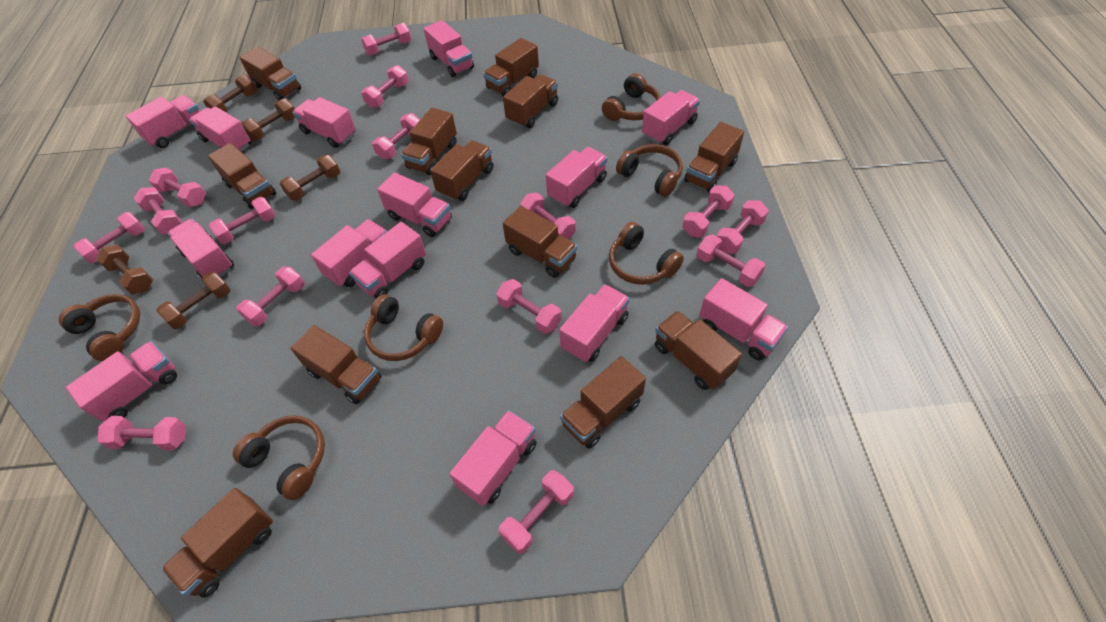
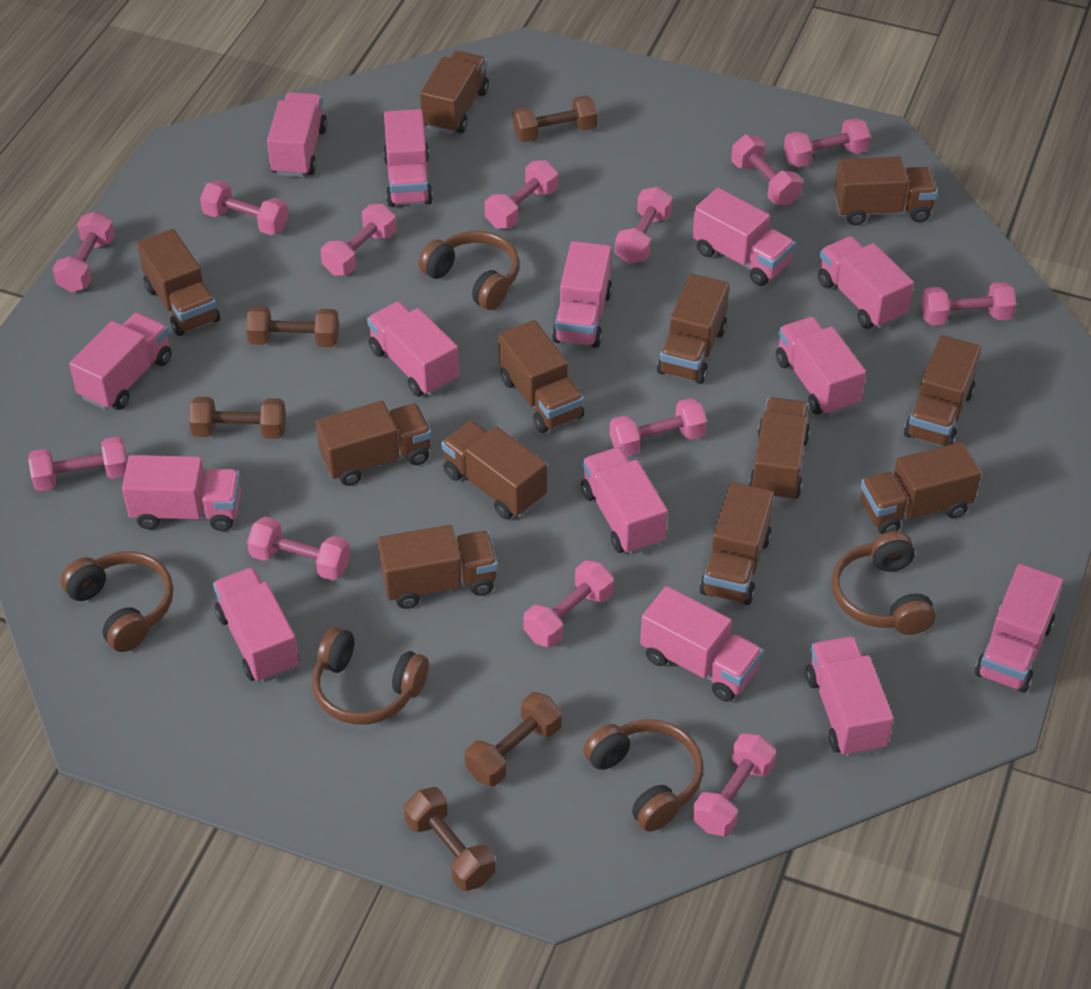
brown headphones: [59,294,140,361] [233,415,325,500] [364,294,443,361] [602,73,661,121] [609,222,684,285] [616,144,683,197] = 6 -> [60,551,173,652] [312,627,429,725] [419,231,519,310] [583,719,703,832] [831,531,936,635] = 5
pink dumbbell: [74,212,145,263] [97,416,186,450] [134,187,183,235] [149,168,206,207] [208,197,276,244] [236,266,305,326] [361,23,411,56] [361,65,409,108] [372,113,420,160] [496,279,562,334] [498,470,574,554] [520,193,576,240] [682,186,735,237] [697,235,765,287] [717,200,769,254] = 15 -> [28,437,127,491] [52,211,115,292] [200,180,289,235] [247,517,350,580] [321,204,397,275] [485,160,558,229] [523,560,614,647] [610,398,707,457] [615,186,673,264] [693,733,776,836] [731,135,802,205] [784,118,871,167] [921,282,1016,325] = 13

